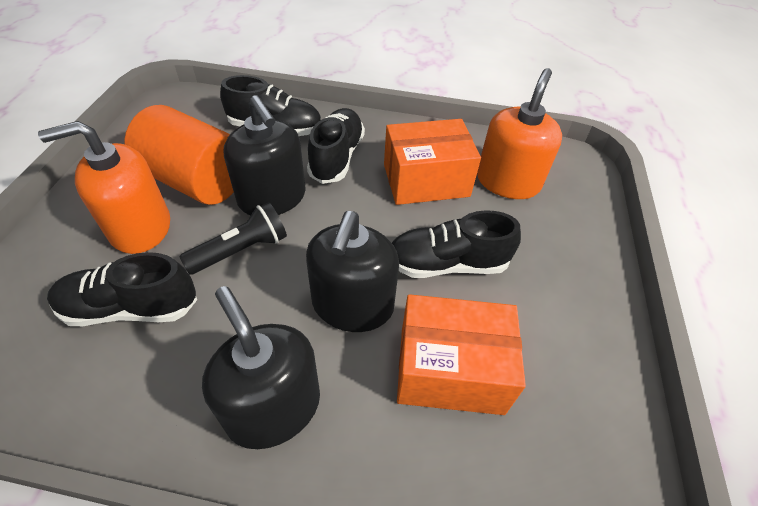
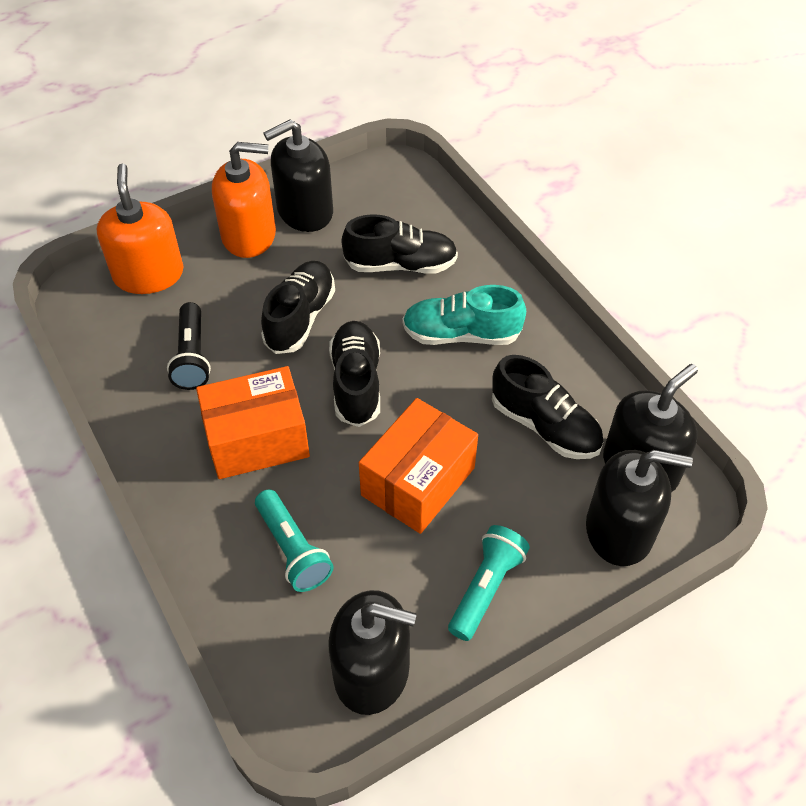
black soap dispenser: [202,286,320,449] [224,96,306,215] [306,211,399,332] = 3 -> [263,119,333,232] [328,590,417,715] [586,450,693,566] [603,364,698,492] = 4
orange cylinder: [124,105,234,205] = 1 -> none = 0
turquoise flashlight: none = 0 -> [255,489,333,592] [448,525,530,641] = 2
turquoise shoe: none = 0 -> [402,285,526,345] = 1

